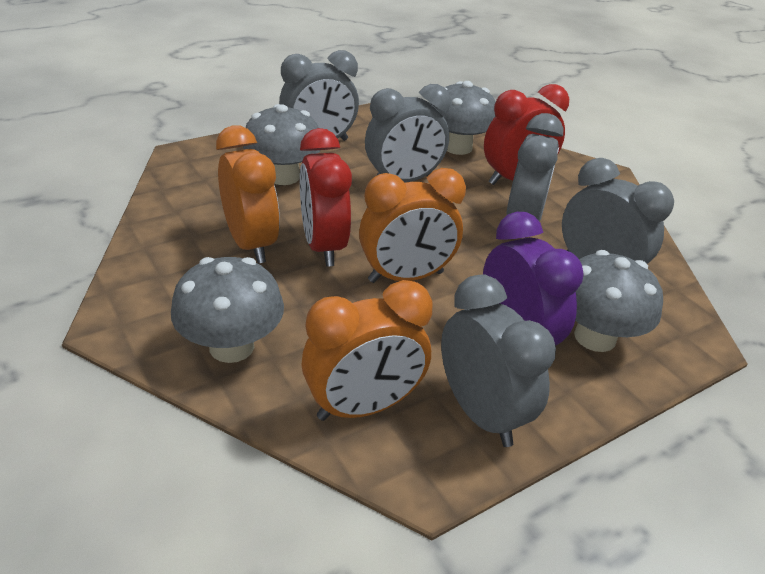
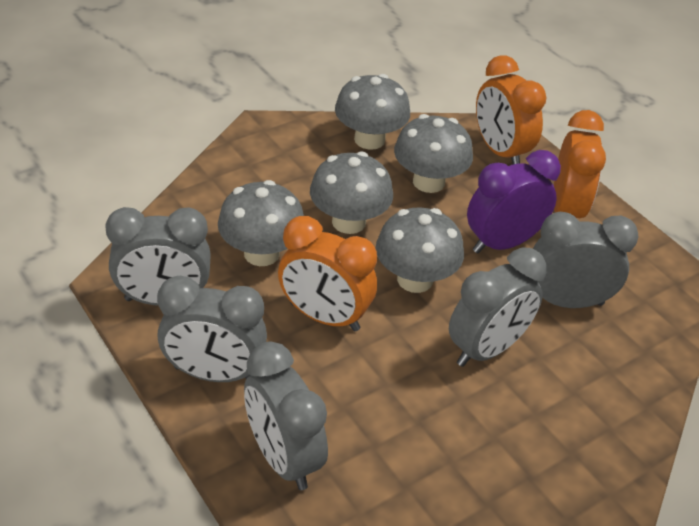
grey mushroom: [171,257,284,363] [243,104,321,185] [430,81,496,155] [574,250,663,352] = 4 -> [218,180,304,266] [310,152,393,234] [335,74,410,150] [376,208,464,293] [394,114,473,193] = 5
red clock: [300,128,352,267] [484,84,569,185] = 2 -> none = 0

